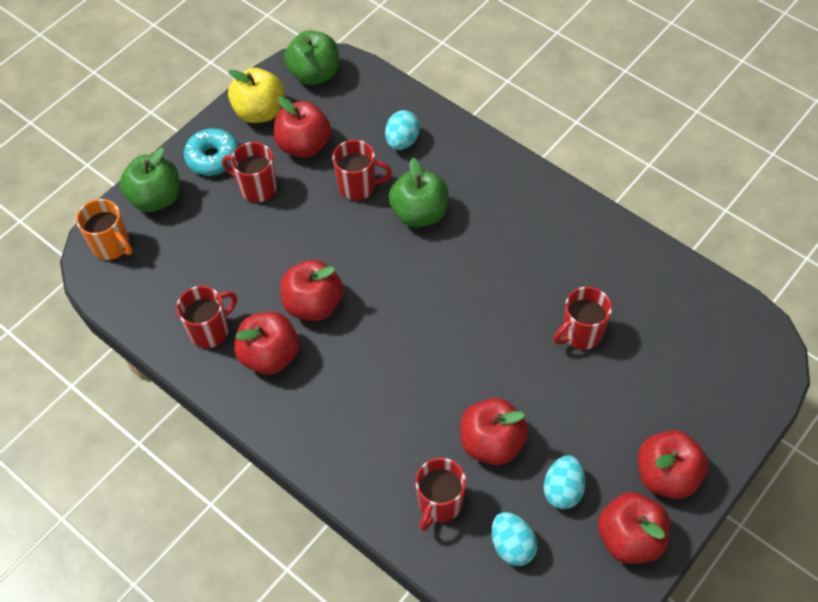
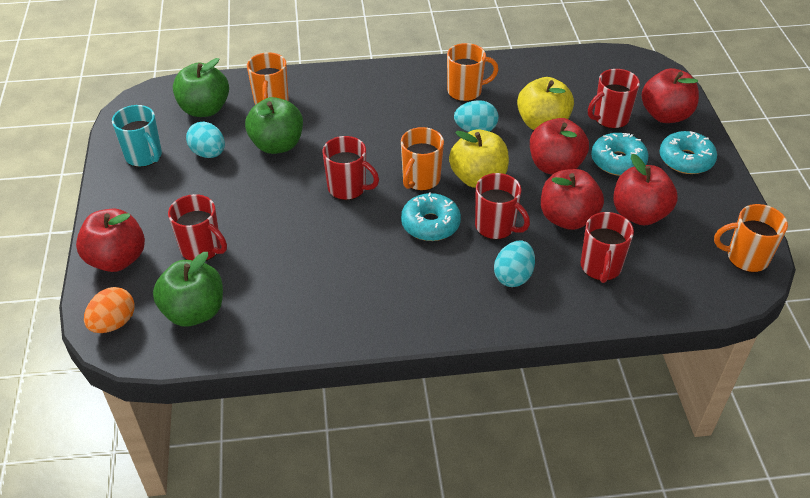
orange egg: none = 0 -> [84,287,134,333] = 1
orange mug: [76,199,132,260] = 1 -> [247,52,289,105] [401,127,444,191] [447,43,499,102] [714,204,788,272] = 4
red apple: [234,312,299,375] [274,97,331,158] [281,260,343,321] [460,398,528,465] [598,492,670,564] [638,430,708,499] = 6 -> [76,208,145,272] [530,118,589,175] [541,169,604,230] [613,154,678,226] [642,68,699,123] = 5
turquoise donut: [184,128,238,176] = 1 -> [401,192,461,241] [591,133,648,176] [659,131,717,174] = 3
turquoise mug: none = 0 -> [112,105,162,167] = 1
yellow apple: [228,68,285,123] = 1 -> [449,129,509,188] [517,77,574,130] = 2

